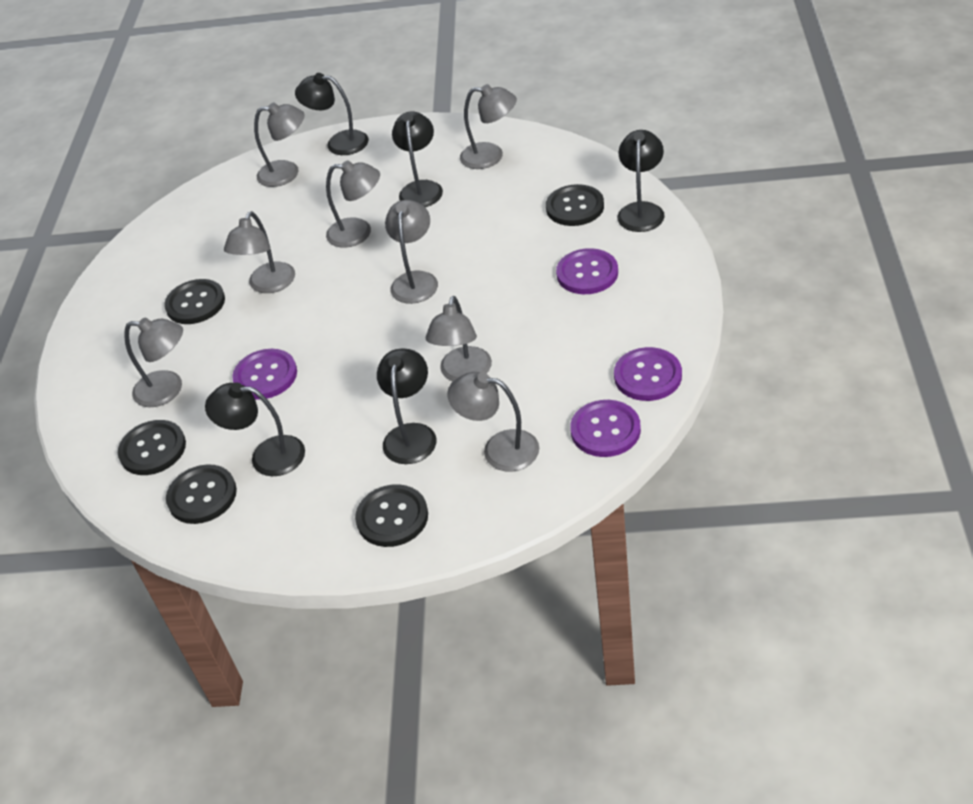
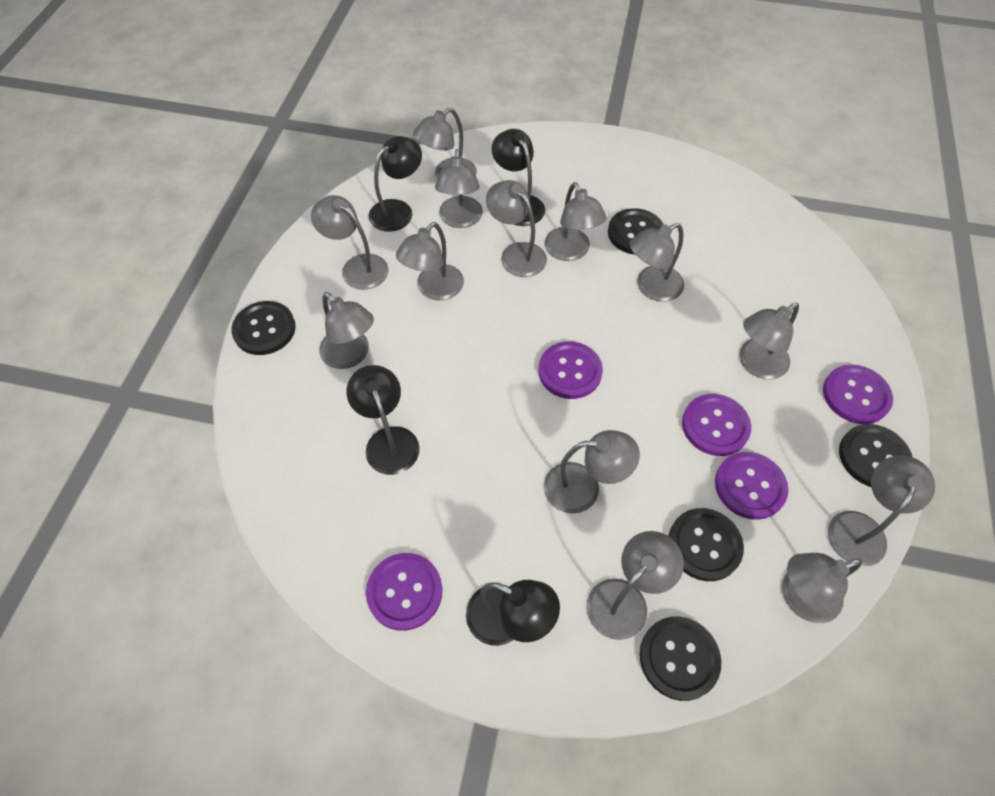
black lamp: [205,383,305,476] [295,73,369,155] [377,349,436,464] [392,112,443,207] [617,130,665,232] = 5 -> [346,365,420,475] [368,136,422,232] [466,580,560,646] [492,129,545,226] = 4
grey lamp: [124,318,183,407] [224,211,295,293] [254,102,305,187] [326,160,380,248] [385,200,438,304] [426,296,492,382] [447,372,539,472] [460,84,517,169] = 8 -> [311,195,388,290] [319,292,374,369] [396,222,464,300] [413,108,477,179] [435,149,483,228] [486,180,547,277] [544,430,640,514] [545,182,607,261] [587,531,684,640] [630,223,684,302] [739,303,799,379] [782,553,862,623] [828,455,935,566] = 13
purple button: [232,349,297,400] [556,248,618,294] [570,400,641,457] [614,347,682,401] = 4 -> [366,553,443,631] [538,341,603,399] [682,394,751,456] [715,452,788,520] [823,364,893,424] = 5

